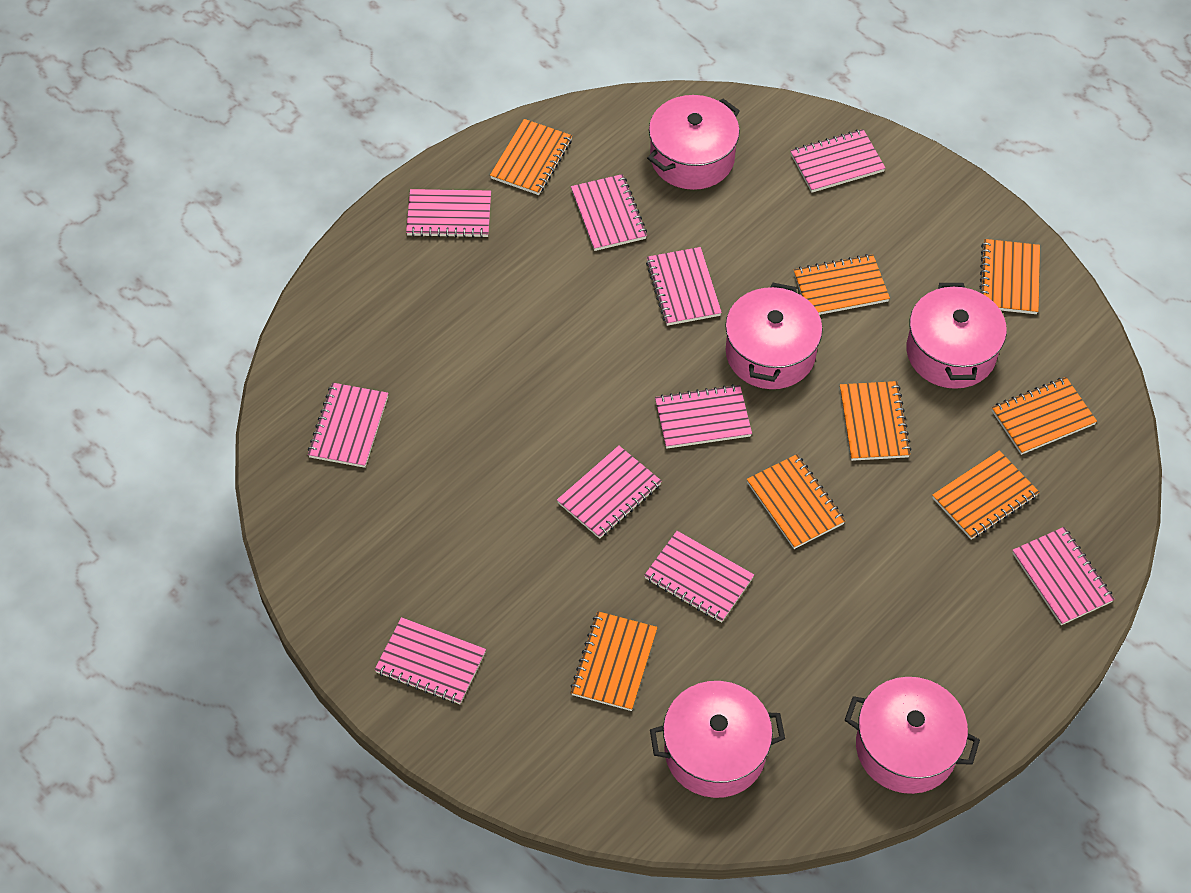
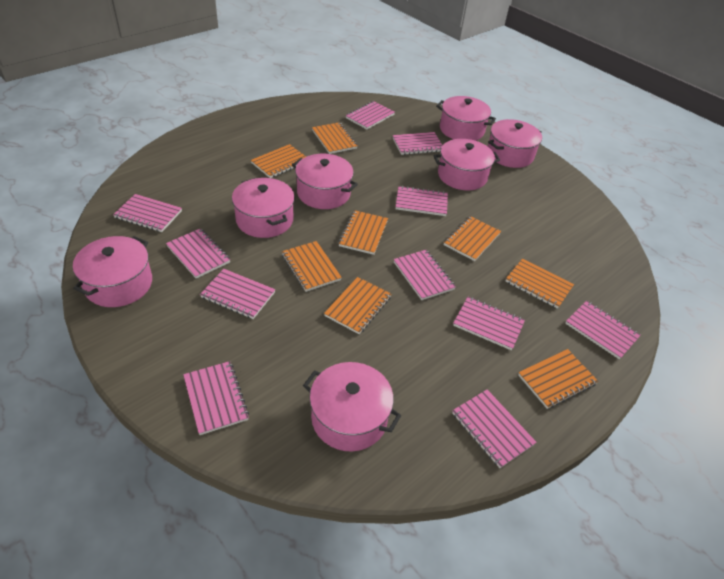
pink notebook: [308,383,388,468] [374,617,486,704] [406,189,491,238] [557,445,662,539] [571,174,647,251] [644,531,754,623] [646,247,722,326] [655,384,752,449] [790,129,885,193] [1012,527,1114,625] = 10 -> [113,194,182,232] [166,228,231,279] [183,361,249,435] [200,269,275,319] [345,101,395,129] [393,132,443,155] [394,250,456,300] [396,186,448,216] [452,389,537,468] [453,297,525,350] [565,301,641,359] = 11
pink pot: [647,95,740,190] [650,681,785,798] [725,283,823,389] [845,677,980,794] [906,283,1007,389] = 5 -> [73,236,152,307] [232,178,295,238] [292,154,358,209] [303,362,401,451] [433,139,500,190] [436,96,496,141] [488,119,542,168] = 7

